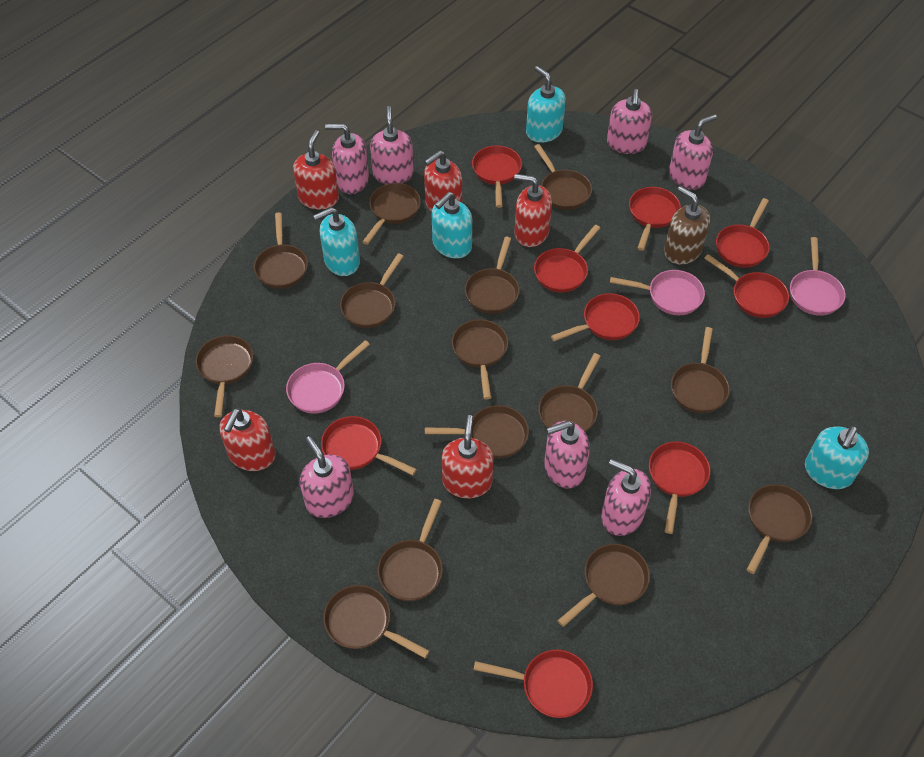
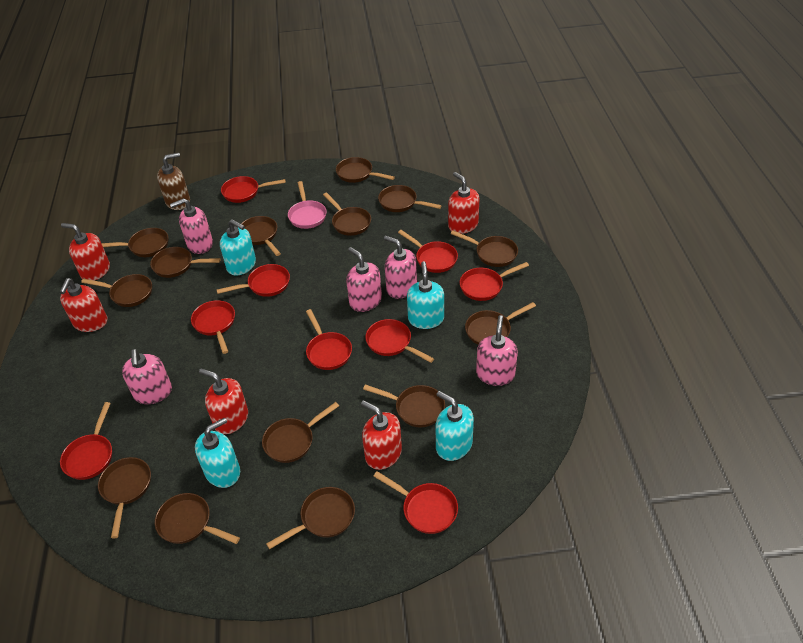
pink pan: [286,340,370,414] [610,270,705,315] [790,237,846,316] = 3 -> [288,181,327,229] = 1
pink soap dispenser: [300,436,354,518] [325,124,369,194] [370,106,414,184] [544,421,590,489] [601,459,651,536] [607,89,652,154] [669,114,717,190] = 7 -> [122,349,172,404] [170,198,213,254] [346,247,382,312] [384,236,417,299] [476,315,518,386] = 5

